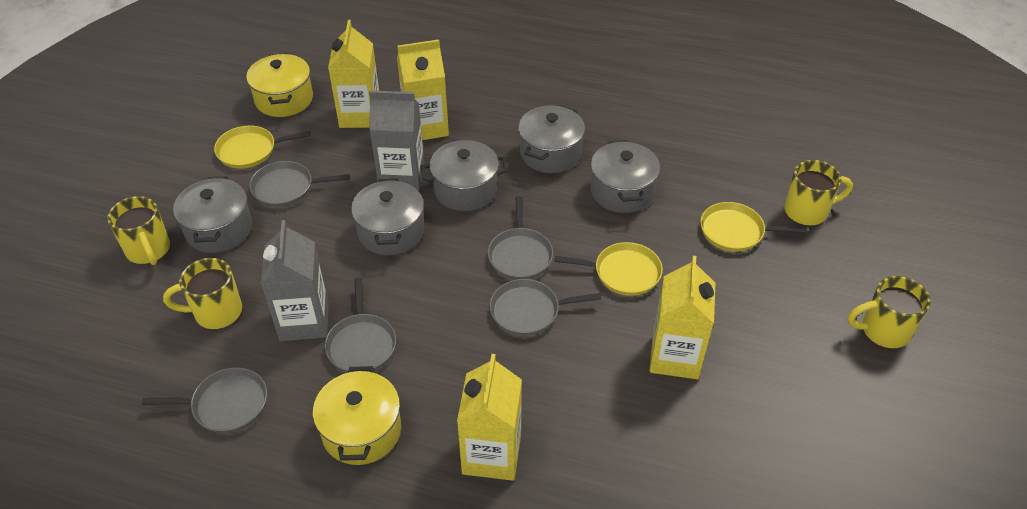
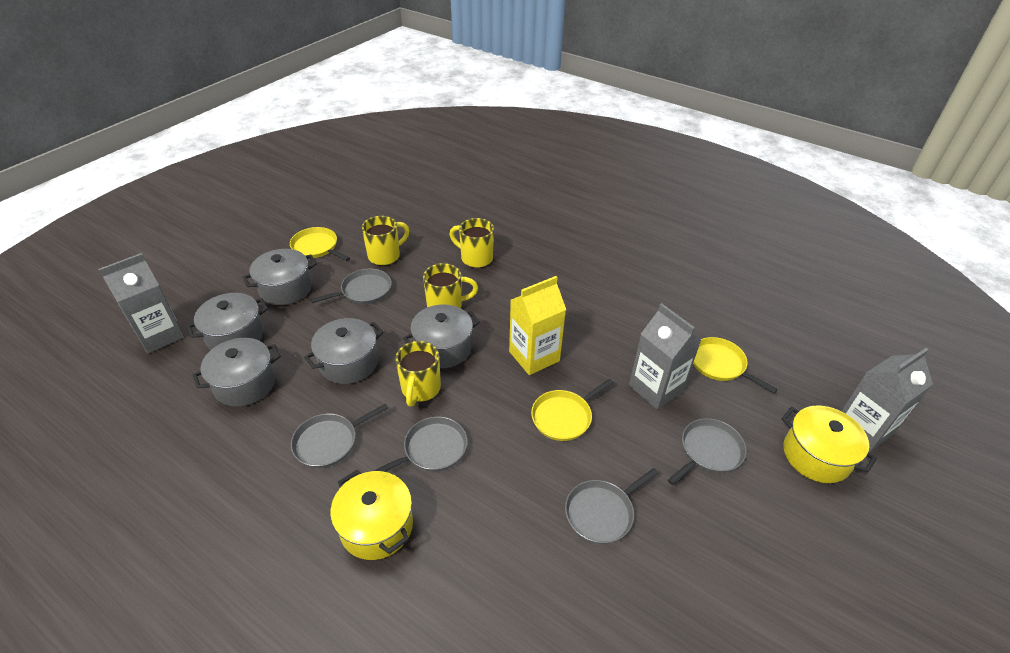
grey carton: [261,220,329,341] [369,91,425,191] = 2 -> [98,253,185,354] [629,303,701,409] [842,348,933,452] = 3
yellow carton: [328,20,379,128] [397,39,449,140] [457,354,522,481] [650,256,715,379] = 4 -> [509,276,566,375] = 1

